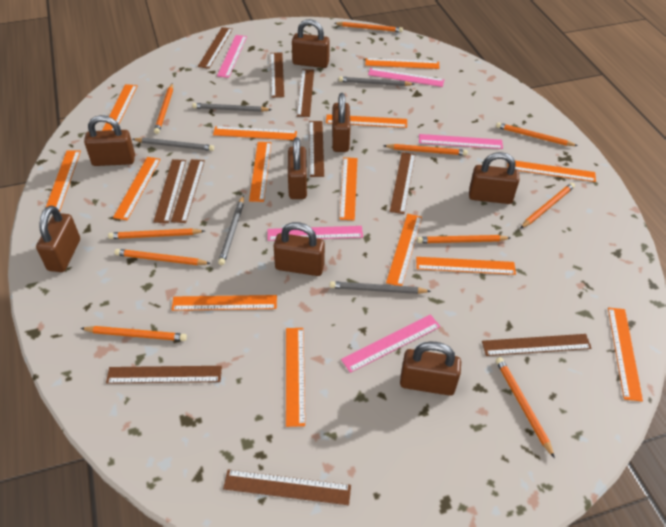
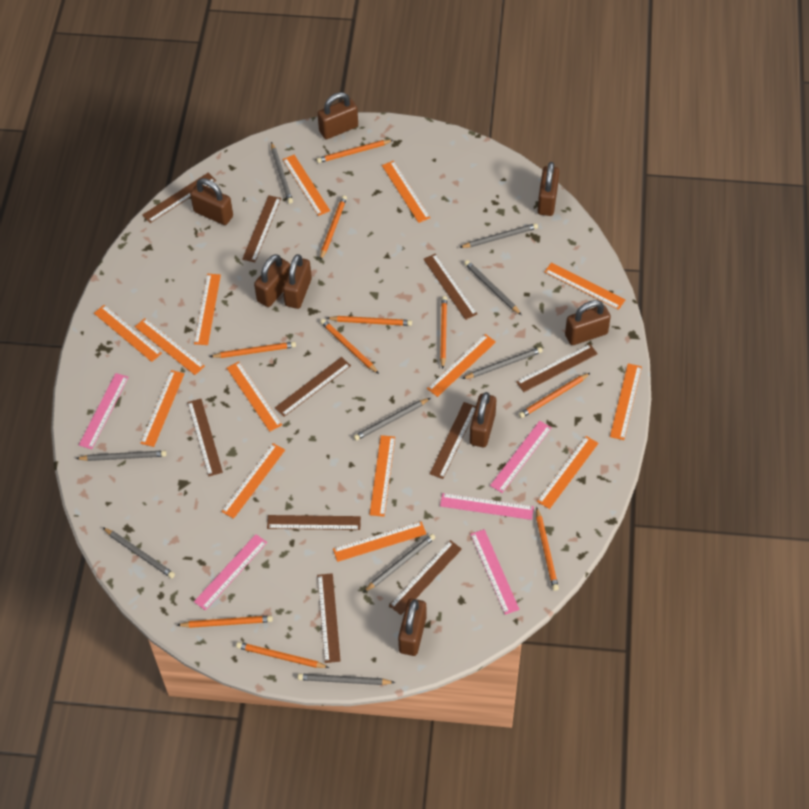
grey pencil: [132,138,214,151] [192,103,272,112] [218,195,244,265] [330,281,431,294] [339,77,415,86] = 5 -> [76,450,166,461] [103,527,175,578] [271,142,293,204] [297,673,395,685] [353,398,430,441] [364,534,435,592] [459,223,538,248] [462,347,543,379] [464,260,521,315] = 9

